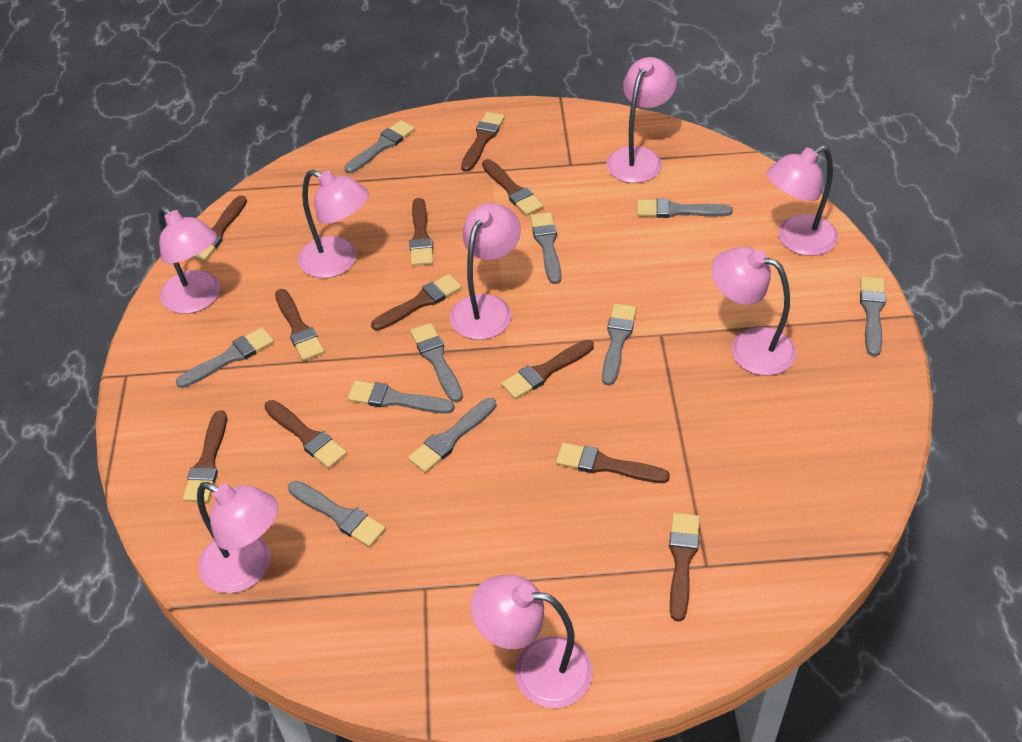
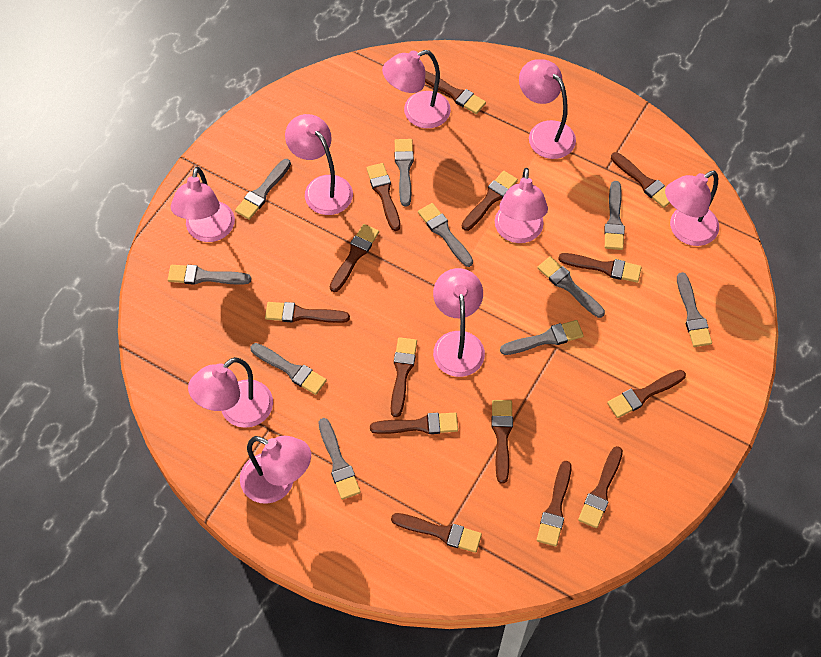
brown brush: [183,410,227,502] [192,195,247,261] [264,400,347,468] [275,289,324,361] [371,274,462,331] [409,198,433,266] [461,112,505,172] [482,159,543,216] [501,340,594,399] [556,442,670,483] [669,513,700,622] = 11 -> [265,302,350,323] [330,224,379,292] [366,163,401,231] [370,413,458,434] [391,337,417,417] [391,513,482,553] [425,71,486,114] [462,171,518,231] [492,400,513,484] [537,461,572,547] [558,253,642,283] [578,446,623,528] [607,370,686,418] [611,152,670,208] = 14
pink lamp: [158,206,220,314] [197,482,279,593] [298,170,369,278] [450,203,521,340] [471,575,593,708] [607,57,677,183] [711,247,796,376] [767,146,838,256] = 8 -> [171,167,235,242] [188,357,273,428] [240,436,311,504] [285,114,353,215] [382,50,451,128] [433,268,485,377] [495,168,548,243] [519,59,576,159] [665,170,719,246] = 9

